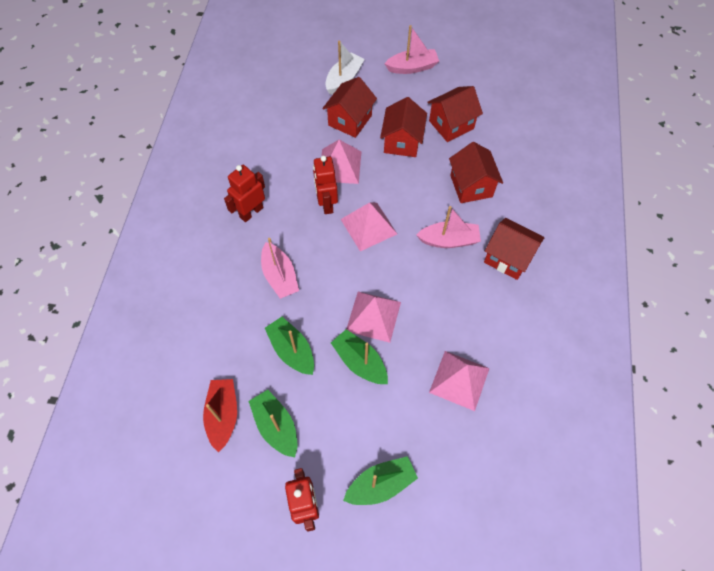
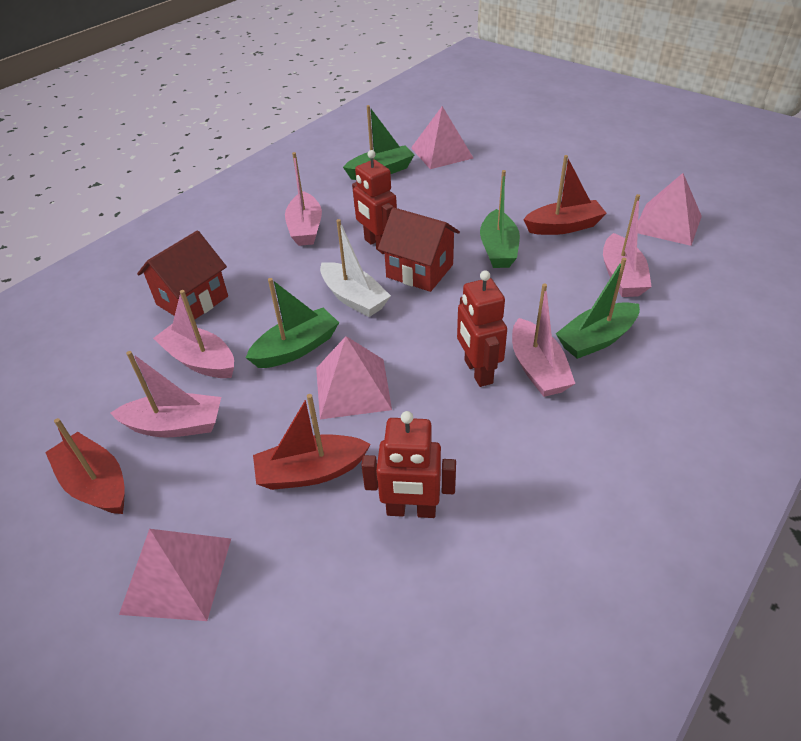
pink boat: [261,238,299,299] [384,25,439,74] [416,206,481,248] = 3 -> [110,351,221,438] [153,290,234,378] [285,152,322,246] [512,284,575,397] [603,194,652,297] = 5
red boat: [203,379,237,452] = 1 -> [45,418,125,514] [253,394,371,490] [523,155,607,235] = 3
red house: [322,77,377,138] [380,97,427,157] [427,86,483,142] [449,142,503,203] [484,218,544,280] = 5 -> [137,231,228,319] [378,207,460,292] = 2

